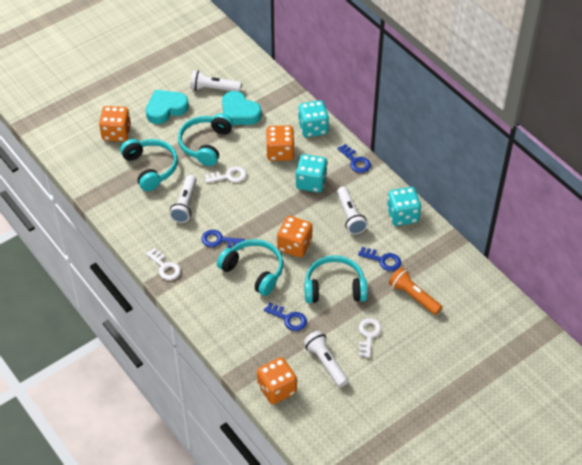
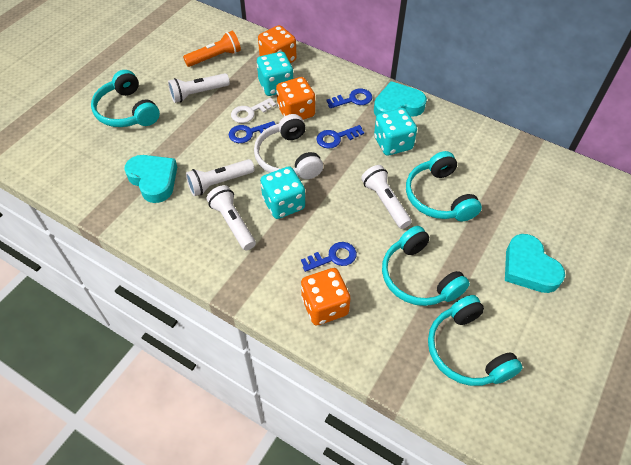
orange dice: [99,106,131,142] [257,357,297,404] [266,125,295,161] [277,216,312,258] = 4 -> [258,25,296,63] [276,77,315,120] [301,268,351,325] = 3
turquoise heart: [146,90,189,124] [222,91,262,125] = 2 -> [124,155,177,203] [374,81,427,117] [505,234,565,293] = 3
white headphones: none = 0 -> [254,114,323,179] = 1
white key: [146,248,181,280] [205,166,247,183] [359,318,382,358] = 3 -> [231,98,276,123] = 1

